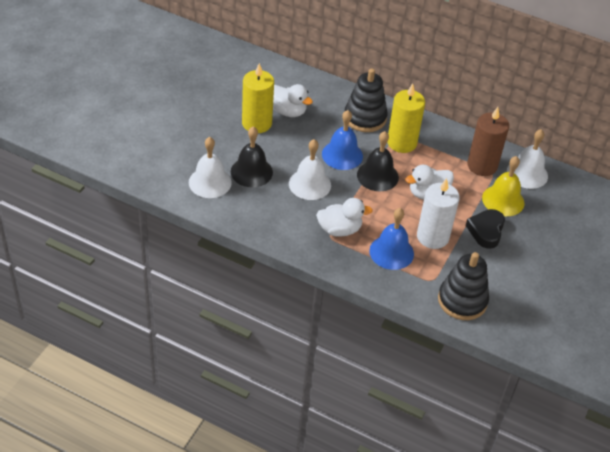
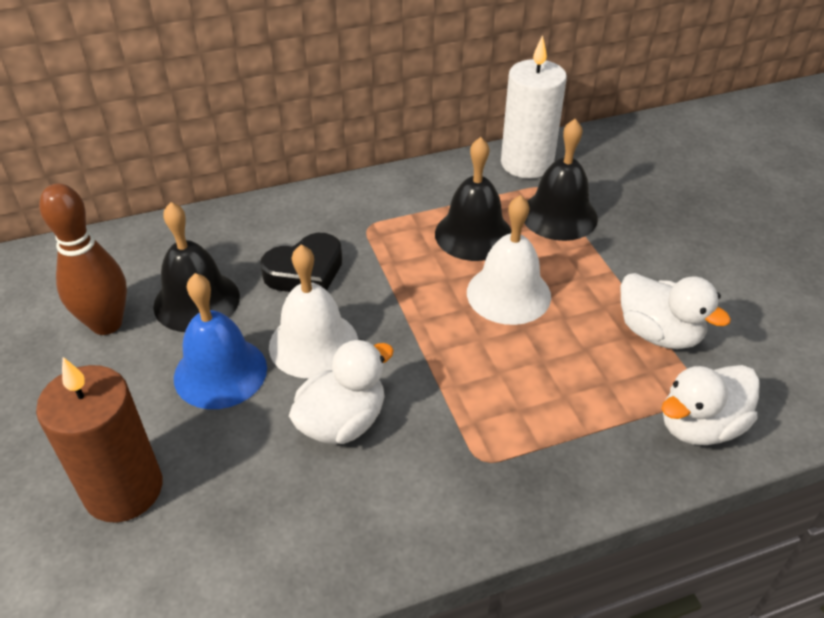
black bell: [231,127,273,187] [357,131,399,192] = 2 -> [153,202,240,332] [435,137,511,261] [524,119,598,241] = 3
black stacking toy: [345,68,388,132] [438,252,489,320] = 2 -> none = 0
blue bell: [322,110,363,170] [369,208,414,270] = 2 -> [174,273,267,409] = 1
brown bowling pin: none = 0 -> [39,183,127,335] = 1
white bell: [189,137,232,198] [289,139,331,200] [507,129,548,189] = 3 -> [269,245,358,379] [467,195,551,325] = 2
yellow bell: [482,156,524,216] = 1 -> none = 0
yellow candle: [242,63,274,133] [388,83,425,153] = 2 -> none = 0

